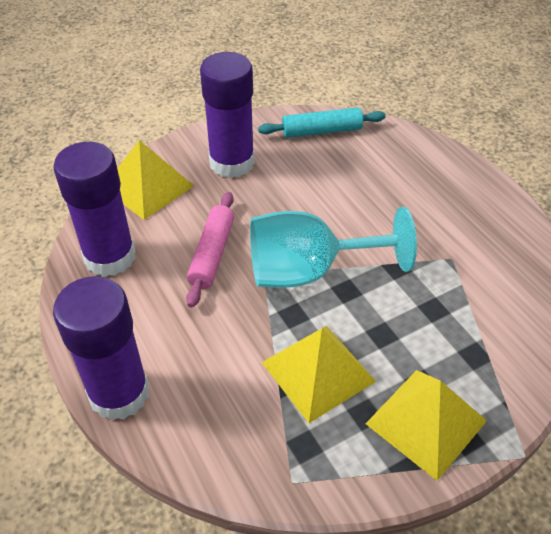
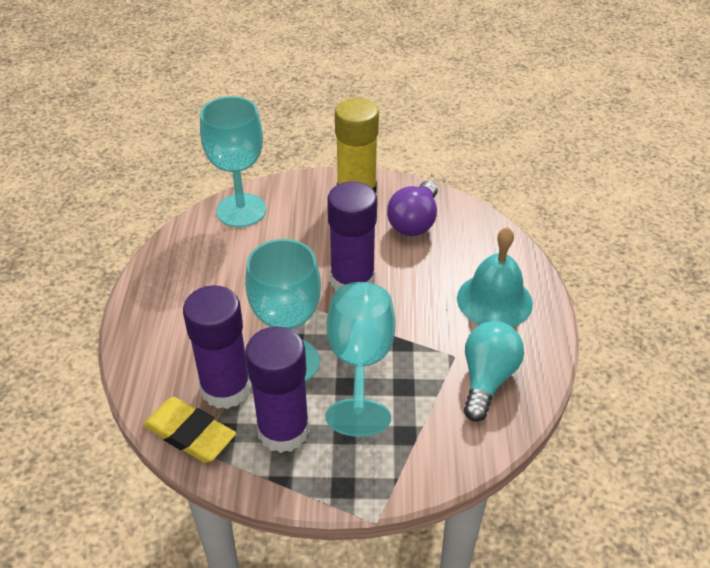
pink rolling pin: [186,192,234,307] = 1 -> none = 0
purple light bulb: none = 0 -> [387,181,438,236] = 1
turquoise bell: none = 0 -> [457,227,533,327] = 1
turquoise goblet: [250,207,417,288] = 1 -> [200,96,266,227] [245,239,321,382] [326,282,396,437] = 3
turquoise light bulb: none = 0 -> [464,321,524,422] = 1
turquoise rolling pin: [258,108,386,138] = 1 -> none = 0
yellow eraser: none = 0 -> [143,397,236,463] = 1
yellow glue stick: none = 0 -> [335,98,379,193] = 1
yellow pyramid: [117,140,194,220] [262,326,376,423] [366,370,487,481] = 3 -> none = 0

